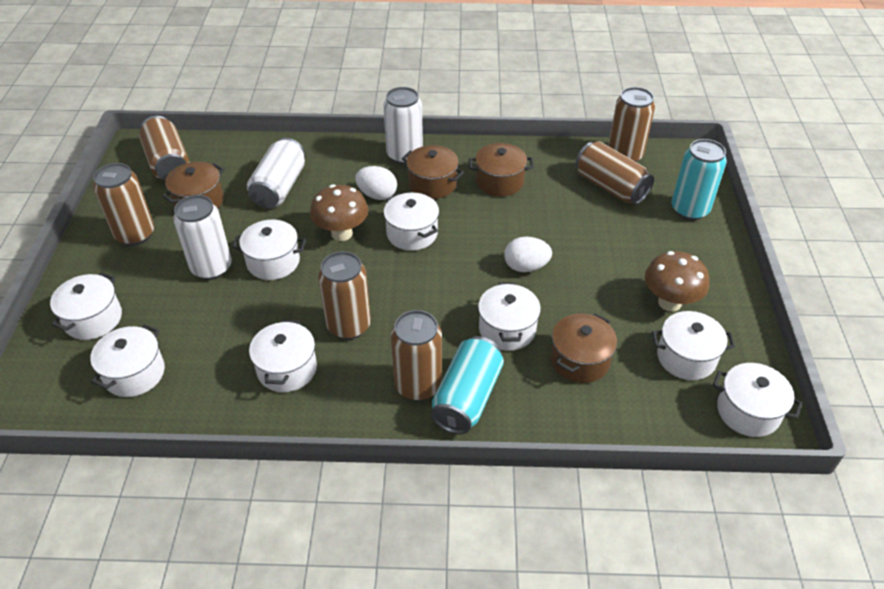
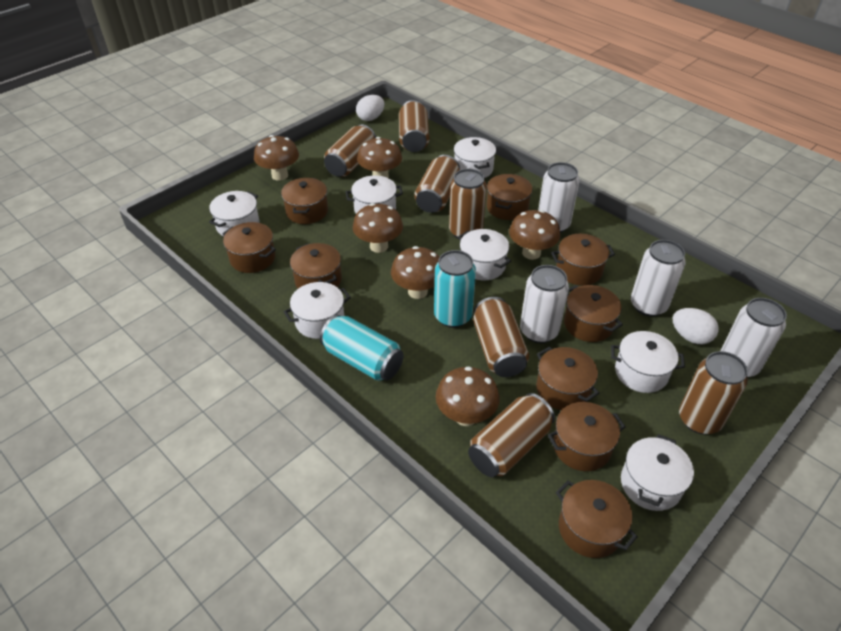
brown can: [93,163,154,246] [139,116,189,180] [318,251,371,339] [391,310,442,401] [576,141,654,205] [608,87,655,162] = 6 -> [324,124,376,177] [399,100,429,152] [414,155,460,213] [449,169,487,239] [468,393,555,477] [473,297,529,377] [679,351,748,434] = 7
brown mushroom: [310,184,368,241] [645,251,709,312] = 2 -> [254,135,299,181] [353,203,403,253] [357,137,402,178] [391,246,439,299] [436,366,500,426] [509,210,560,260] = 6
brown pot: [162,162,224,208] [402,145,464,199] [469,143,534,197] [551,313,617,383] = 4 -> [223,222,276,273] [281,178,328,224] [290,243,342,288] [487,174,532,220] [536,347,599,410] [548,402,625,471] [551,234,615,286] [556,480,638,558] [564,285,623,342] = 9
white can: [173,195,232,280] [247,138,305,208] [383,87,423,165] = 3 -> [520,265,569,343] [538,162,580,233] [631,240,686,317] [721,298,787,378] = 4
white pot: [50,273,122,340] [90,324,165,397] [232,220,306,280] [249,320,317,392] [383,193,439,251] [478,282,541,351] [652,311,735,380] [713,363,802,437] = 8 -> [209,191,259,236] [283,282,351,339] [346,175,403,214] [454,137,496,178] [458,229,511,280] [611,331,685,393] [621,434,694,511] = 7

